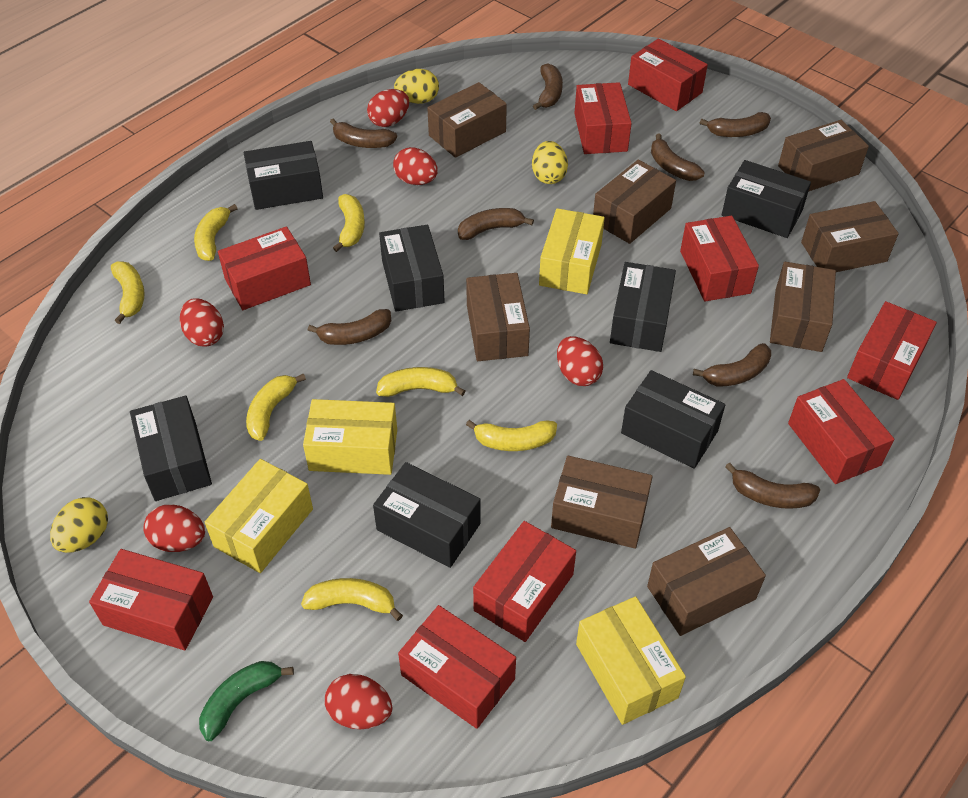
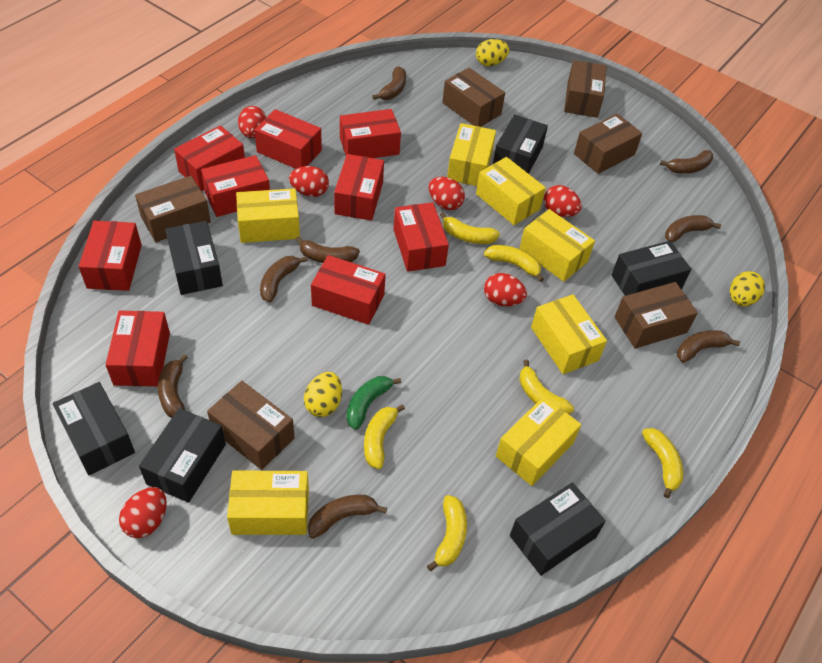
black box: [130,396,212,501] [244,141,323,210] [373,462,481,568] [379,225,445,311] [610,262,676,352] [621,370,725,469] [722,160,811,238] = 7 -> [53,382,135,475] [139,408,226,503] [165,221,223,295] [493,114,548,174] [510,482,606,576] [611,241,692,296] = 6
brown box: [427,82,507,158] [466,273,530,361] [551,456,653,549] [593,159,676,244] [647,527,766,636] [770,262,836,352] [778,120,869,192] [801,201,899,272] = 8 -> [135,176,211,242] [207,381,295,470] [442,68,505,127] [564,60,607,118] [574,114,642,174] [615,282,698,349] = 6
yellow banana: [111,261,145,324] [194,204,238,261] [246,373,306,441] [301,578,403,621] [333,194,365,252] [376,367,465,397] [466,420,557,451] = 7 -> [364,404,405,469] [427,495,467,571] [440,212,500,244] [484,245,544,282] [519,360,574,414] [642,428,683,498] = 6
yellow box: [205,459,313,573] [303,399,397,475] [539,208,605,294] [576,596,686,725] = 4 -> [227,470,309,535] [236,188,300,243] [447,123,496,186] [476,157,546,225] [496,396,581,486] [519,209,595,282] [531,294,607,374] = 7

